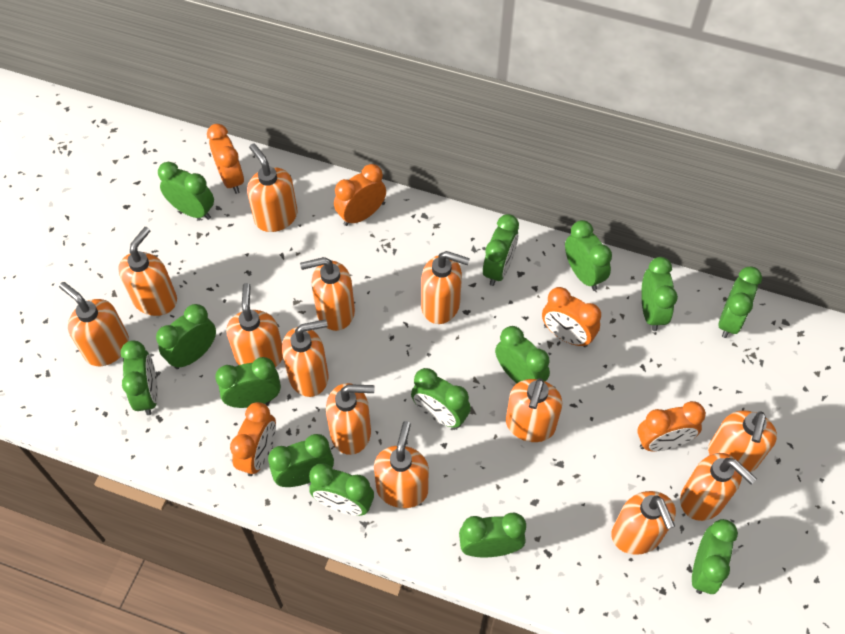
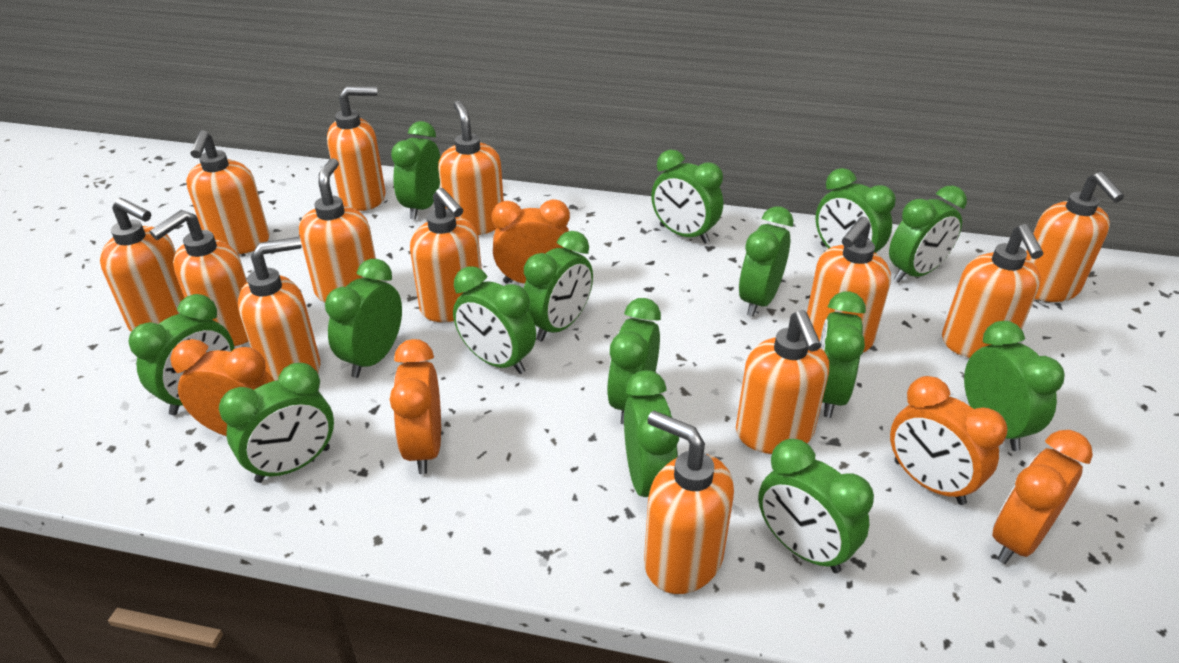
green clock: [121,340,158,415] [156,304,216,369] [158,162,214,220] [215,357,281,408] [268,434,334,487] [309,463,374,516] [411,368,471,428] [459,512,526,557] [483,214,519,286] [495,326,550,383] [565,220,612,290] [641,257,678,331] [692,519,738,594] [719,267,762,338] = 14 -> [128,294,234,415] [219,363,334,483] [325,259,402,378] [391,121,441,220] [453,266,536,374] [523,231,593,342] [607,298,661,424] [624,370,679,497] [651,149,723,244] [739,206,793,317] [758,439,874,573] [815,168,896,253] [820,291,866,418] [889,185,967,282] [964,321,1065,451] = 15

